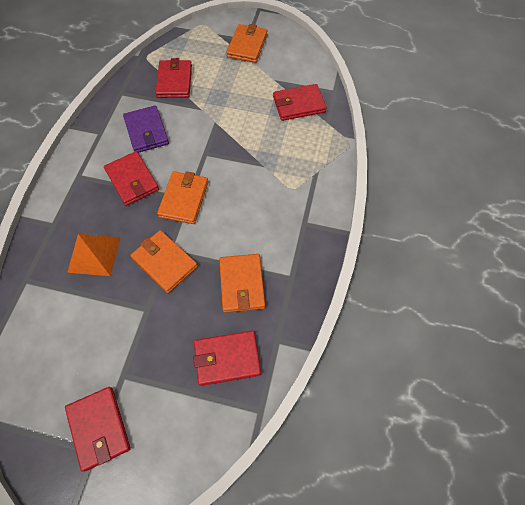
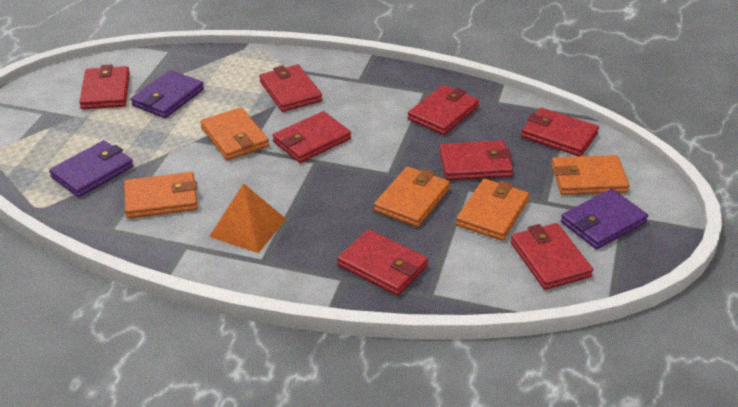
orange wallet: [130,230,198,293] [157,171,208,224] [219,254,265,313] [226,24,268,63] = 4 -> [124,172,198,219] [200,107,269,160] [374,167,450,227] [456,179,529,241] [551,155,630,195] = 5
purple wallet: [123,105,169,153] = 1 -> [49,140,134,197] [131,70,204,118] [561,189,648,249] = 3
red wallet: [65,387,131,472] [104,151,159,206] [155,58,192,98] [193,331,261,386] [273,84,327,121] = 5 -> [79,65,130,109] [259,65,322,112] [272,111,351,163] [337,229,428,296] [408,85,479,135] [439,140,513,180] [510,223,593,290] [521,107,599,156] = 8

